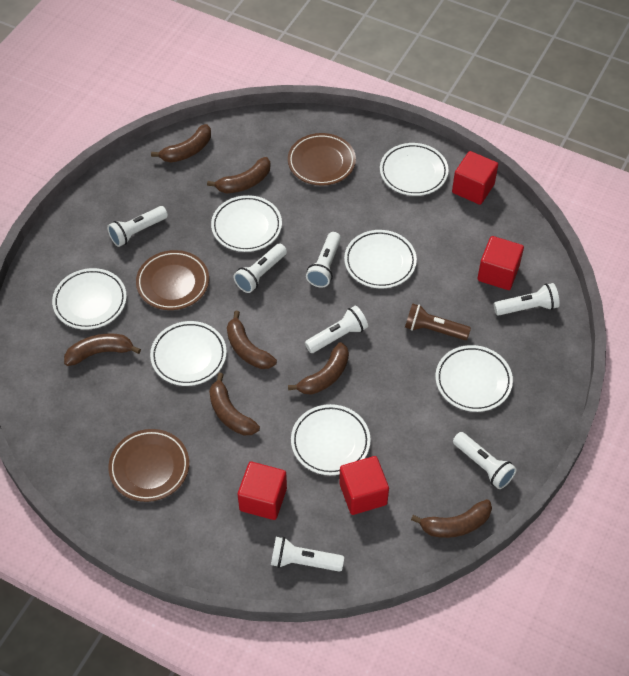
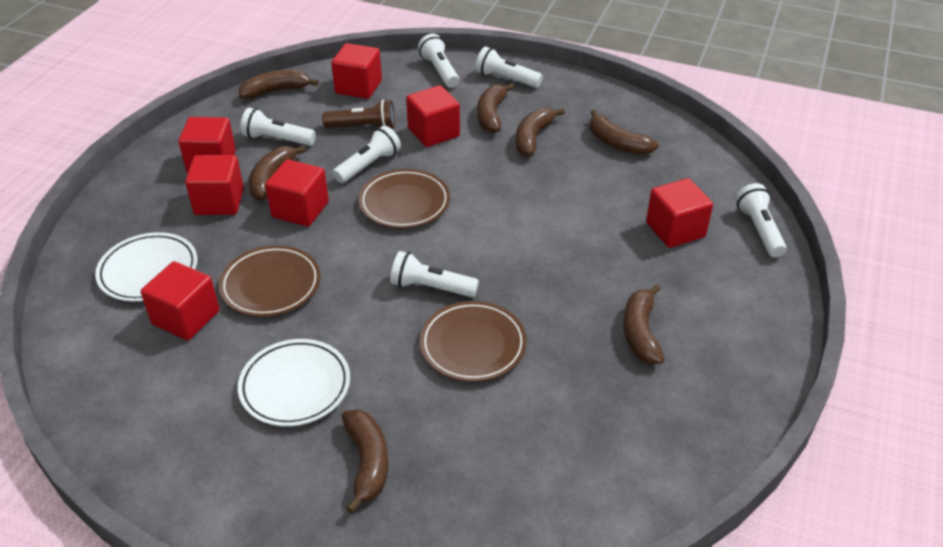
red cube: [238,462,287,520] [339,456,389,515] [452,151,498,205] [477,236,524,290] = 4 -> [140,261,220,340] [179,117,236,173] [185,155,244,215] [265,159,329,227] [331,43,382,99] [406,85,460,147] [646,178,713,248] = 7
white flashlight: [107,206,168,247] [233,244,287,293] [271,537,344,572] [305,306,368,353] [306,232,341,287] [453,432,517,489] [494,283,560,316] = 7 -> [240,108,316,146] [333,125,401,183] [390,251,479,298] [418,34,459,88] [475,46,543,88] [735,183,787,257] = 6
white plate: [52,268,127,330] [150,321,227,386] [211,195,282,252] [291,404,371,475] [344,230,417,288] [380,143,449,196] [435,345,513,412] = 7 -> [95,232,197,302] [238,339,350,427] = 2

